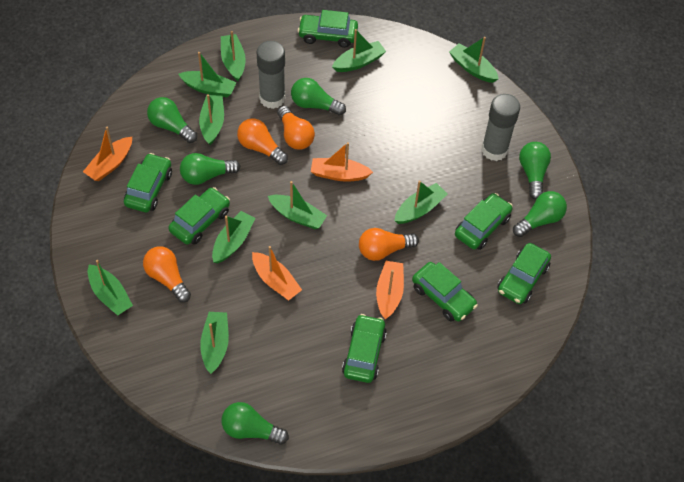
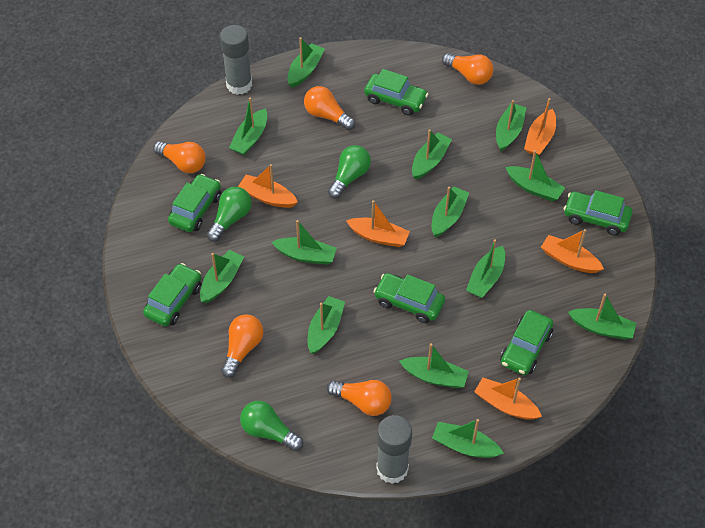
green boat: [88,260,133,316] [178,52,237,97] [199,94,224,145] [200,312,229,374] [212,211,256,264] [221,31,246,81] [268,181,327,229] [332,29,386,72] [394,180,447,224] [449,37,499,83] = 10 -> [200,250,244,303] [229,97,267,155] [272,220,337,265] [287,37,325,88] [308,296,345,354] [399,343,469,388] [412,129,452,179] [431,186,469,237] [432,419,504,458] [466,239,505,298] [496,100,527,151] [506,150,565,201] [568,294,636,340] = 13
green car: [124,153,172,212] [169,187,230,245] [298,10,358,48] [342,314,387,383] [412,262,478,322] [455,193,513,250] [497,243,551,304] = 7 -> [143,263,201,326] [168,174,221,232] [364,69,428,116] [373,273,445,323] [500,310,553,375] [564,190,633,236] = 6
green light bulb: [147,97,197,143] [180,153,240,185] [221,402,289,445] [291,78,346,116] [513,191,567,237] [519,142,551,199] = 6 -> [207,187,252,242] [240,401,303,451] [328,145,371,199] = 3
orange boat: [83,126,132,181] [252,246,302,300] [311,142,373,182] [376,261,404,319] = 4 -> [238,164,298,208] [346,200,410,247] [474,378,542,420] [524,98,556,155] [541,229,604,273] = 5
orange light bulb: [143,246,191,302] [237,118,288,165] [277,106,315,150] [359,228,419,261] = 4 -> [153,141,206,173] [221,314,263,378] [304,86,355,130] [327,380,392,416] [442,53,494,85] = 5

